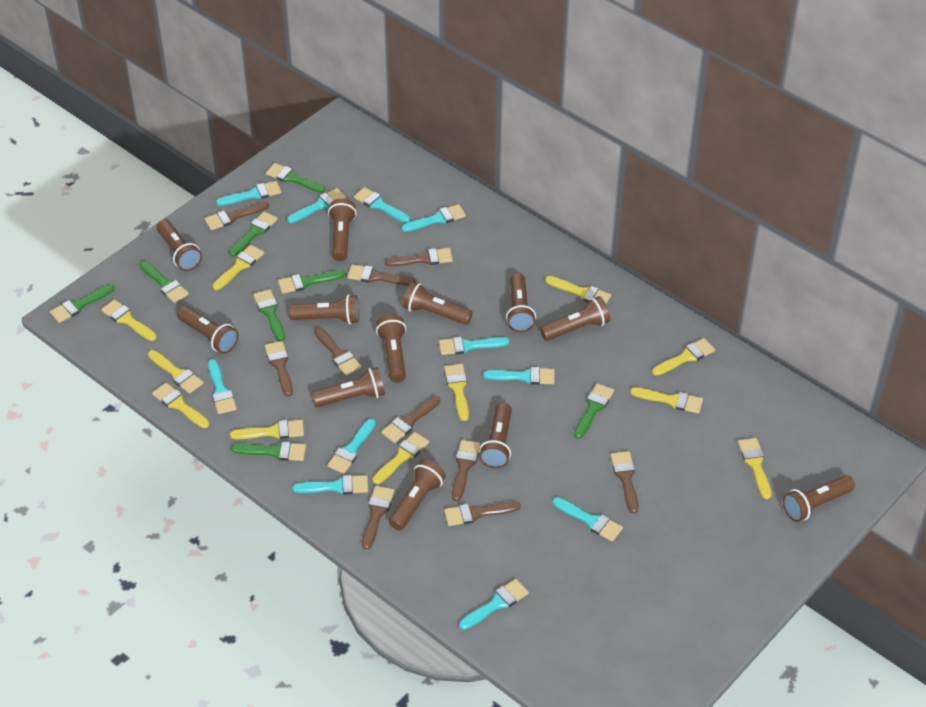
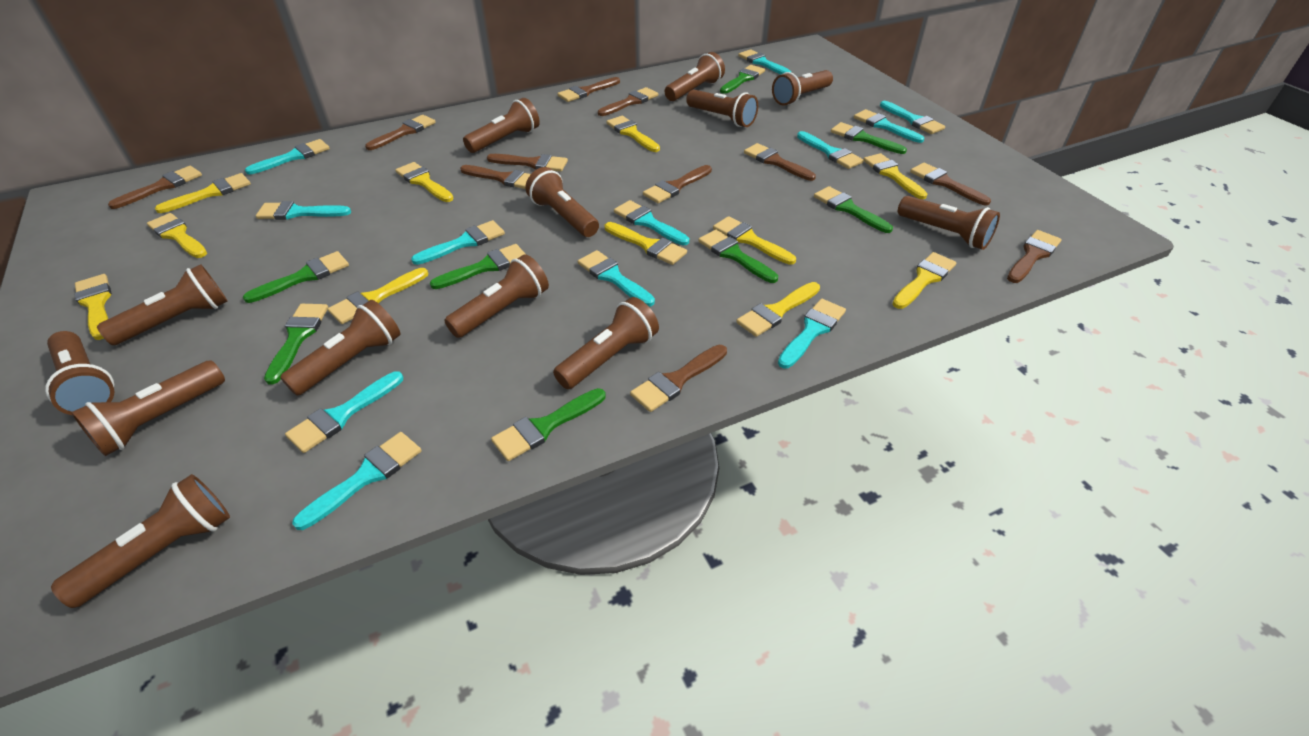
brown brush: [205,202,269,230] [265,341,293,396] [314,327,362,376] [347,264,416,285] [362,486,394,550] [381,396,440,443] [385,248,453,266] [444,501,521,526] [452,440,480,501] [610,451,638,513] = 10 -> [108,166,202,209] [365,115,436,150] [460,165,531,189] [487,154,568,172] [557,77,620,102] [598,87,658,116] [630,345,727,412] [643,165,712,203] [744,143,816,181] [910,162,991,205] [1007,230,1062,283] = 11
brown flashlight: [156,220,202,271] [177,306,239,354] [289,294,359,324] [311,367,385,407] [328,198,356,261] [376,315,406,383] [389,460,446,530] [402,282,473,325] [479,403,512,469] [506,273,536,332] [540,296,610,341] [783,475,855,522] = 12 -> [45,331,114,415] [51,474,230,608] [71,361,225,456] [97,265,228,345] [280,300,401,396] [444,254,549,338] [463,98,540,153] [525,167,599,237] [553,297,659,389] [665,52,725,101] [686,90,758,127] [772,70,833,105] [898,196,1000,250] = 13
turquoise brush: [208,359,237,414] [216,181,281,206] [287,188,347,223] [293,475,368,495] [327,418,376,474] [354,187,410,223] [401,204,466,232] [439,337,510,355] [459,579,529,630] [483,367,555,385] [553,497,623,541] = 11 -> [245,139,330,175] [256,201,351,220] [285,371,403,453] [292,432,422,530] [411,220,505,265] [578,250,655,307] [614,200,689,245] [738,49,791,75] [778,299,846,368] [797,131,864,169] [854,109,924,143] [880,101,945,134] = 12

